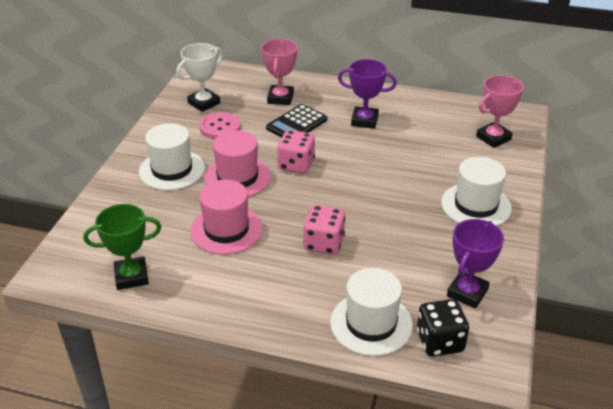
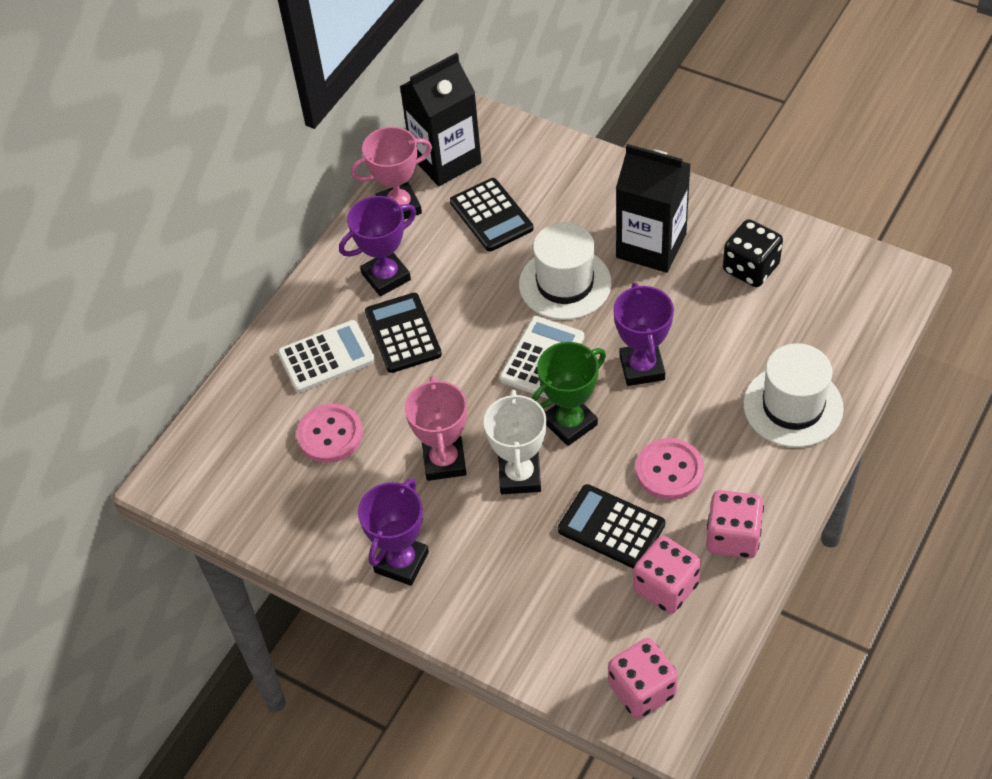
black calculator: [266,104,327,138] = 1 -> [365,293,442,373] [450,178,534,251] [558,484,665,569] = 3
black carton: none = 0 -> [400,53,481,186] [616,144,691,273] = 2
pink button: [199,112,241,139] = 1 -> [296,404,363,463] [636,438,704,500] = 2
pink dice: [277,130,315,174] [303,205,345,255] = 2 -> [608,638,678,719] [633,536,701,614] [706,490,764,559] = 3
pink hat: [190,179,263,255] [204,130,271,197] = 2 -> none = 0
purple trophy: [338,59,397,129] [447,219,504,309] = 2 -> [339,196,416,296] [358,478,429,586] [613,283,674,386] = 3
white calculator: none = 0 -> [278,320,375,393] [499,316,584,399] = 2
white hat: [139,123,205,190] [330,268,413,356] [441,157,512,226] = 3 -> [519,222,612,320] [743,343,844,447] = 2

